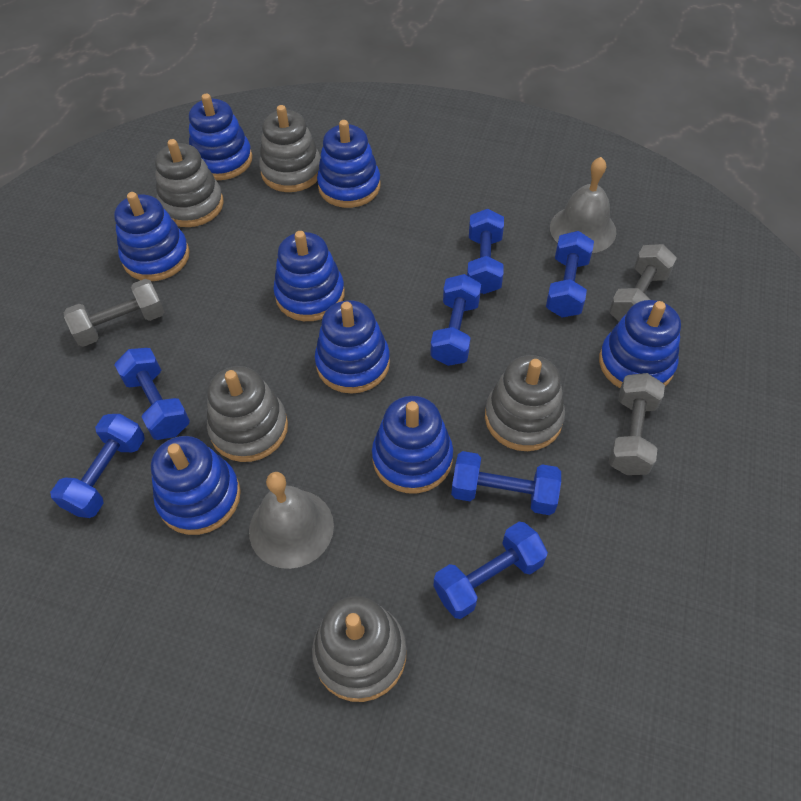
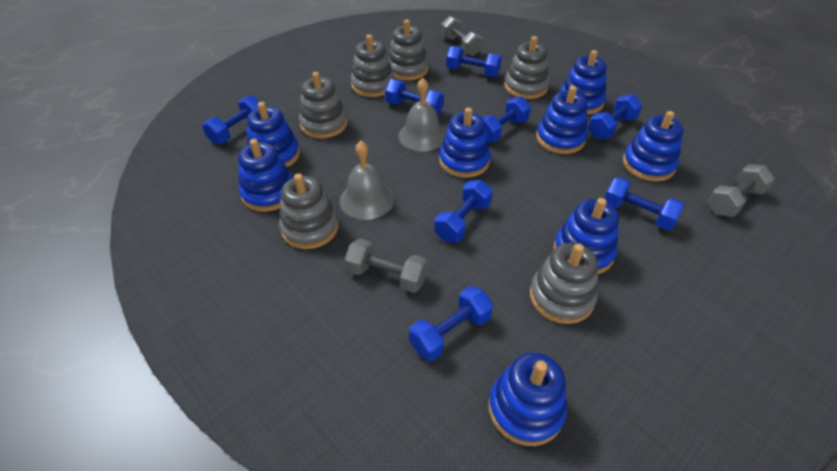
blue dumbbell: [50,414,145,518] [114,348,190,440] [430,274,481,366] [433,522,548,619] [451,451,561,515] [467,209,504,294] [546,231,594,317] = 7 -> [202,95,260,145] [385,79,444,115] [409,286,493,361] [434,180,493,242] [446,46,502,77] [482,97,531,142] [588,94,643,139] [604,177,685,231] = 8
grey stacking toy: [155,139,224,227] [207,366,288,462] [259,105,321,192] [312,596,407,702] [485,355,565,451] = 5 -> [279,173,338,249] [299,72,347,138] [351,34,394,97] [388,19,428,81] [504,36,549,99] [530,243,598,324] = 6

